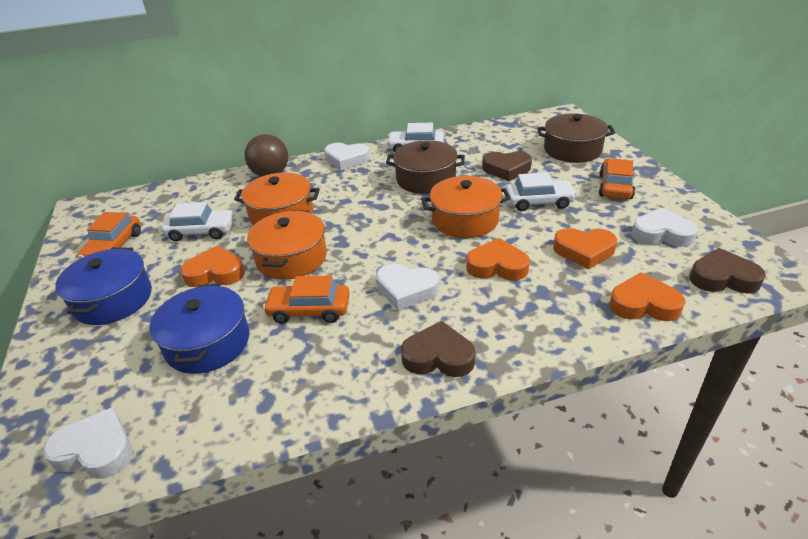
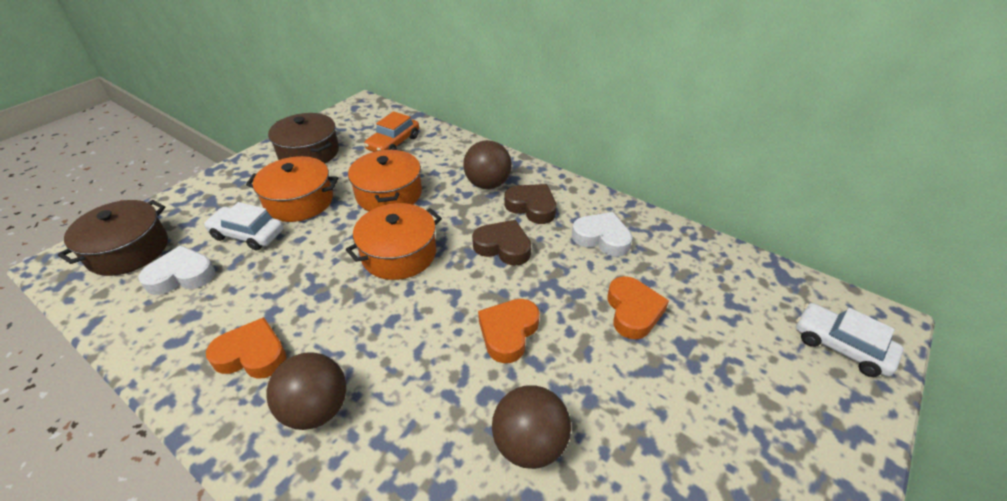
blue pot: [55,248,152,325] [150,283,249,374] = 2 -> none = 0
brown ball: [245,134,288,177] = 1 -> [266,352,346,430] [463,140,512,189] [492,385,571,469] = 3
brown heart: [401,321,476,377] [482,151,532,181] [690,248,766,294] = 3 -> [472,220,531,266] [505,184,556,224] = 2
orange car: [78,212,141,259] [263,276,350,324] [599,158,635,199] = 3 -> [364,111,419,152] = 1
orange heart: [180,246,245,287] [466,238,530,281] [553,228,617,270] [609,272,685,321] = 4 -> [206,317,287,379] [478,299,540,363] [607,276,669,339] = 3
white car: [161,202,234,242] [386,123,444,152] [506,172,577,211] = 3 -> [204,202,283,251] [796,303,904,377] = 2
white heart: [43,407,132,479] [324,143,370,171] [376,264,439,310] [632,208,698,247] = 4 -> [138,245,215,295] [572,212,633,257] = 2

